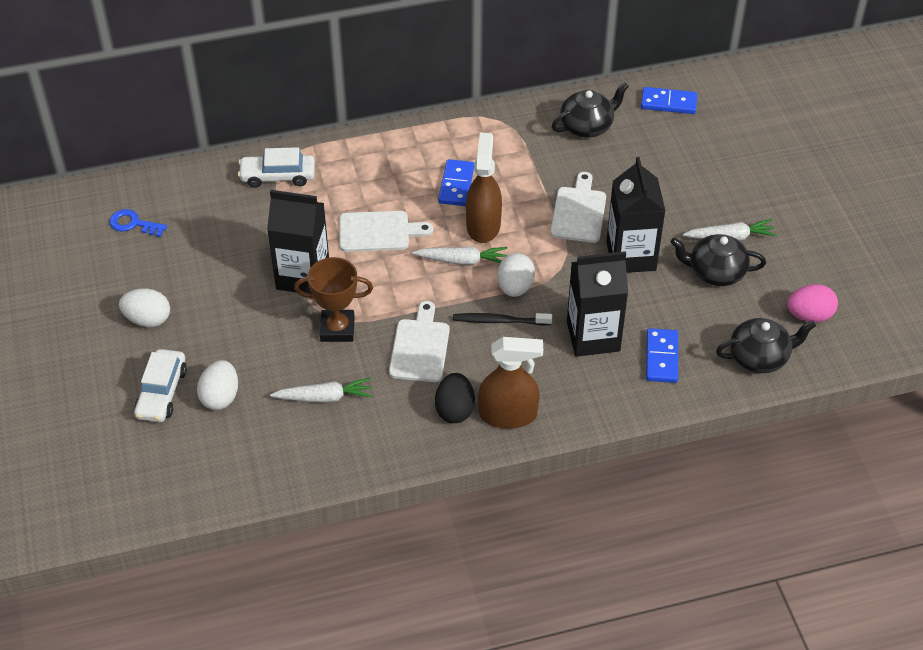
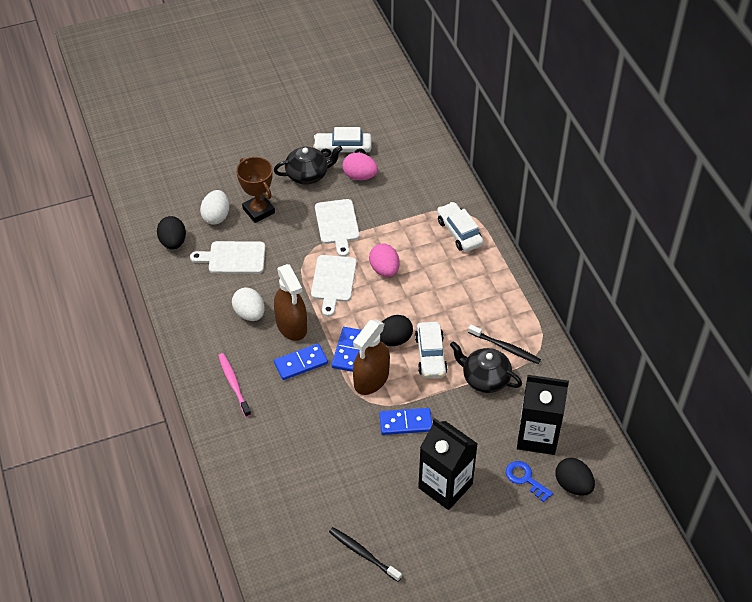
black carton: [267,190,329,294] [567,251,628,357] [606,157,666,273] = 3 -> [418,418,478,510] [517,375,569,455] = 2
black egg: [435,373,475,423] = 1 -> [157,216,186,249] [380,315,413,346] [555,458,595,496] = 3
black teapot: [552,82,629,138] [671,234,766,286] [716,318,816,373] = 3 -> [274,146,342,185] [450,341,522,393] = 2
black toothbrush: [453,313,552,325] = 1 -> [329,527,402,582] [468,325,541,364] = 2
pink egg: [787,284,838,322] = 1 -> [343,153,378,180] [369,243,400,277] = 2
pink toothbrush: none = 0 -> [218,353,251,417] = 1
white car: [134,349,187,422] [238,147,315,188] = 2 -> [313,127,372,157] [415,322,448,378] [437,202,484,252] = 3
white carrot: [270,377,373,403] [413,246,507,265] [683,219,777,241] = 3 -> none = 0
white egg: [119,288,170,327] [197,360,238,410] [497,253,535,297] = 3 -> [200,190,229,225] [232,287,265,321] = 2

